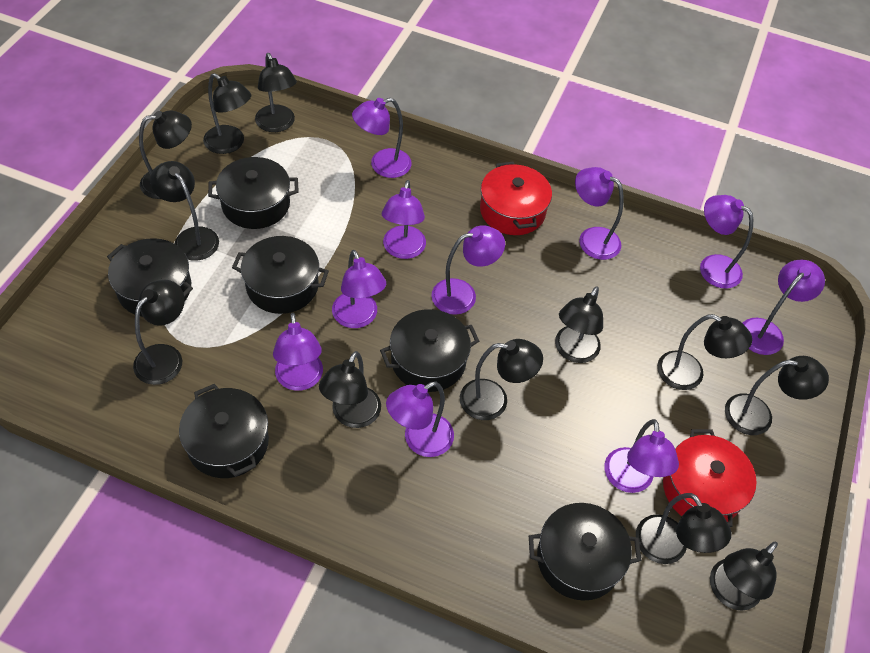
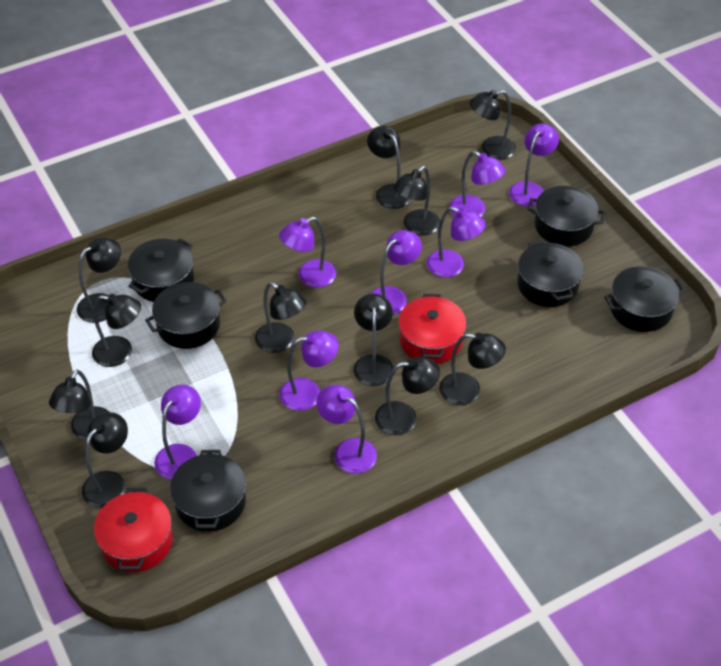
black lamp: [133,280,185,385] [139,110,192,199] [150,161,219,261] [203,73,251,154] [255,53,297,132] [319,351,381,428] [460,339,543,420] [555,286,603,363] [636,493,731,564] [657,314,752,390] [710,542,778,611] [725,356,829,435] = 12 -> [49,369,109,440] [77,238,121,323] [82,412,128,508] [92,294,141,367] [255,282,306,353] [353,293,393,386] [367,126,411,209] [375,357,440,435] [393,166,440,236] [439,333,506,405] [470,89,516,160] = 11
purple lamp: [273,313,323,391] [332,250,386,328] [352,98,412,178] [382,180,426,259] [386,381,454,457] [431,226,505,315] [575,167,624,260] [604,419,679,493] [700,195,753,289] [743,260,825,355] = 10 -> [154,385,201,480] [279,217,336,288] [279,331,339,411] [316,385,377,474] [370,230,422,315] [426,207,486,277] [449,151,506,216] [509,123,559,207] = 8

